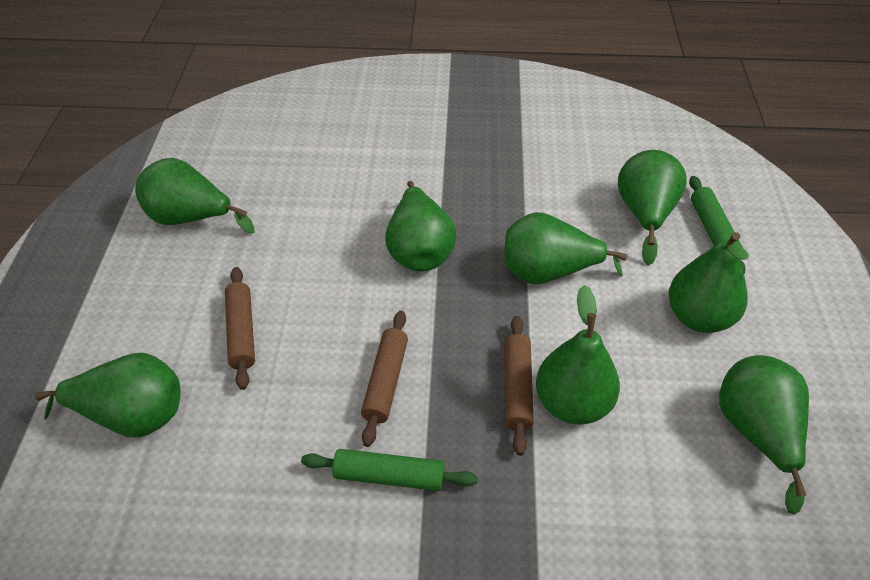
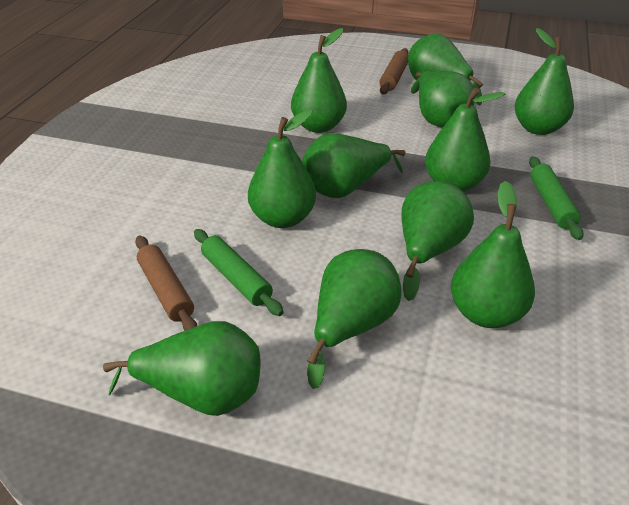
brown rolling pin: [225,267,255,390] [361,311,408,447] [504,316,534,456] = 3 -> [135,236,197,331] [379,48,409,94] = 2
green pear: [35,353,180,438] [135,158,254,234] [385,181,457,271] [504,212,628,284] [536,285,620,424] [618,150,687,266] [668,232,749,333] [719,355,809,515] = 8 -> [103,321,260,416] [248,109,316,228] [291,28,347,133] [302,133,406,198] [307,249,401,389] [401,181,474,301] [408,34,483,106] [411,71,475,127] [425,88,506,191] [451,181,535,328] [514,28,574,135] = 11

